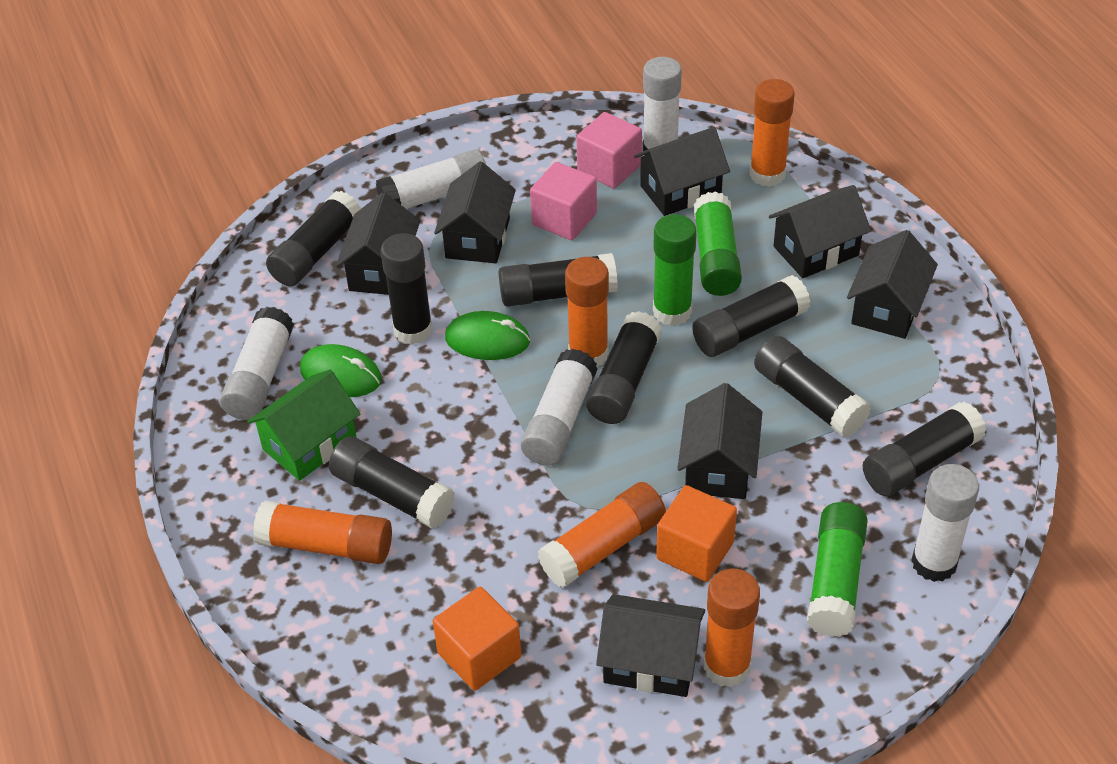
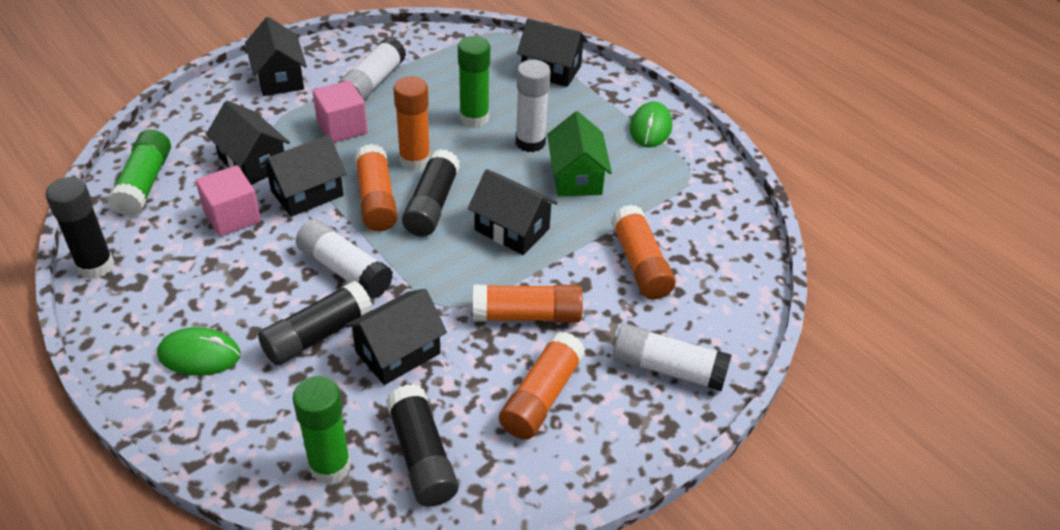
black glue stick: [266,191,361,287] [329,436,455,528] [381,233,433,345] [499,253,618,307] [586,311,662,424] [692,275,810,357] [754,336,871,438] [863,402,986,496] = 8 -> [45,177,114,279] [258,281,373,365] [386,384,458,507] [402,149,460,236] = 4
black house: [336,192,420,295] [434,162,516,263] [596,594,705,697] [634,127,730,216] [677,383,762,499] [769,185,871,278] [847,230,938,339] = 7 -> [206,101,290,185] [245,17,307,96] [260,135,347,217] [345,289,447,385] [468,169,558,255] [517,18,588,87] = 6
orange cube: [433,587,521,691] [656,485,737,582] = 2 -> none = 0
white glue stick: [220,306,294,420] [376,149,486,209] [521,349,598,466] [643,57,682,156] [911,464,979,582] = 5 -> [296,219,393,299] [338,37,406,100] [516,60,551,152] [613,324,732,391] = 4

